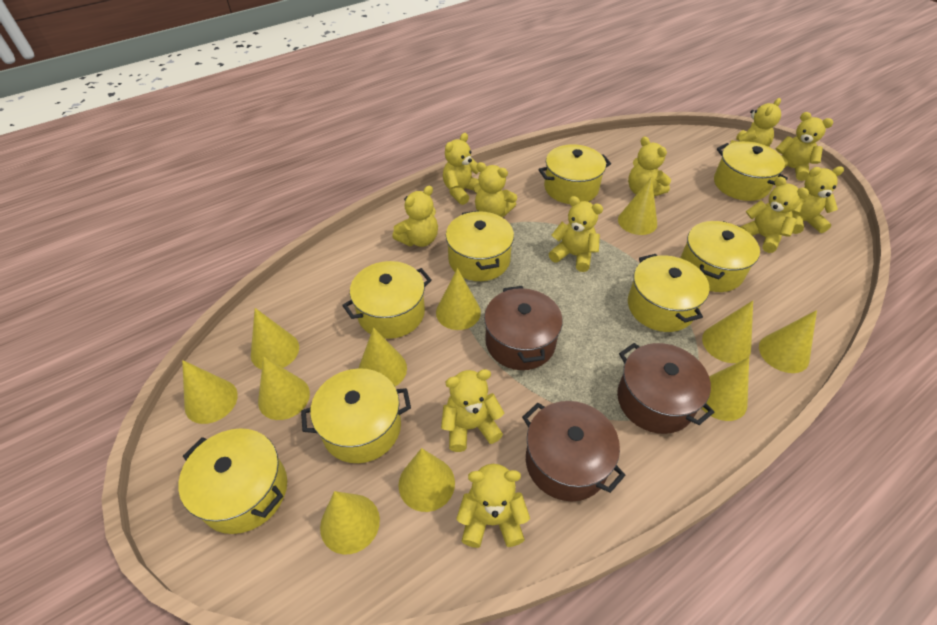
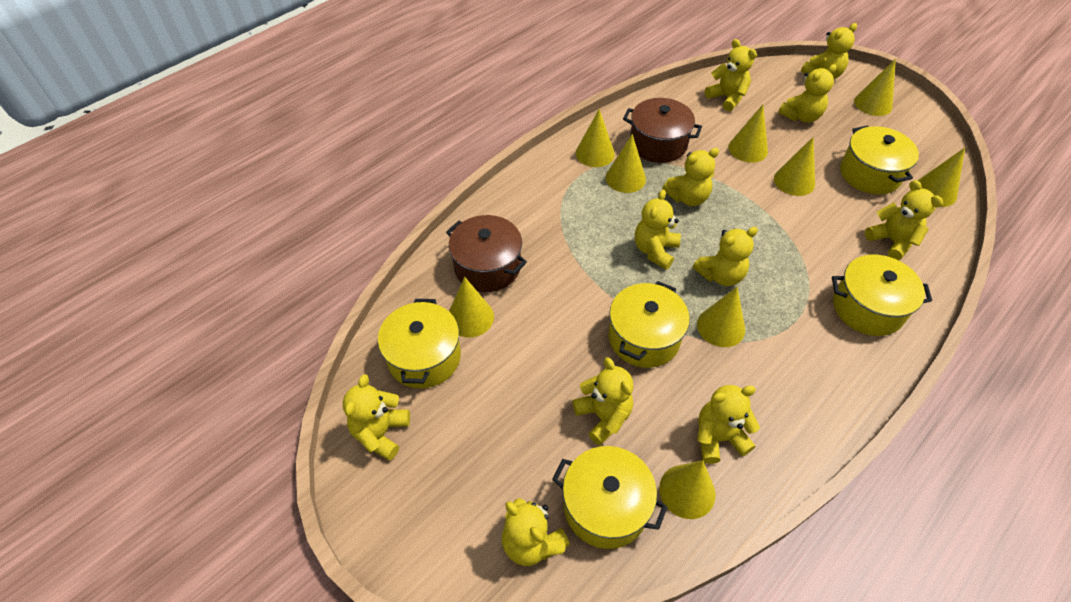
brown pot: [484,286,563,370] [522,401,626,501] [617,343,714,434] = 3 -> [446,215,527,292] [623,98,702,163] = 2
yellow cone: [182,360,238,424] [251,308,299,370] [258,356,310,420] [320,491,380,554] [359,327,407,386] [399,448,455,512] [436,268,481,330] [618,177,657,235] [701,357,749,421] [702,301,753,363] [759,310,817,373] = 11 -> [449,277,494,337] [576,109,615,167] [606,134,646,193] [659,460,716,519] [697,287,745,347] [728,105,768,163] [774,137,815,196] [854,59,896,116] [917,148,965,207] = 9
yellow pot: [178,429,287,534] [301,368,411,463] [342,261,432,339] [446,210,514,281] [538,144,611,204] [628,254,710,332] [681,221,760,292] [714,141,788,201] = 8 -> [378,299,461,389] [552,446,667,549] [608,281,690,368] [832,255,932,336] [840,125,919,194] = 5

